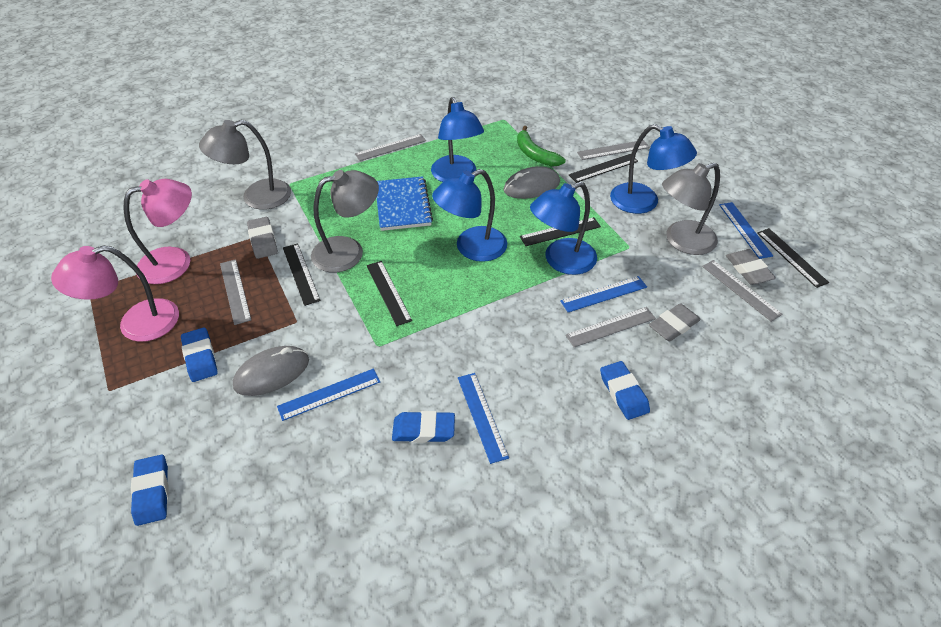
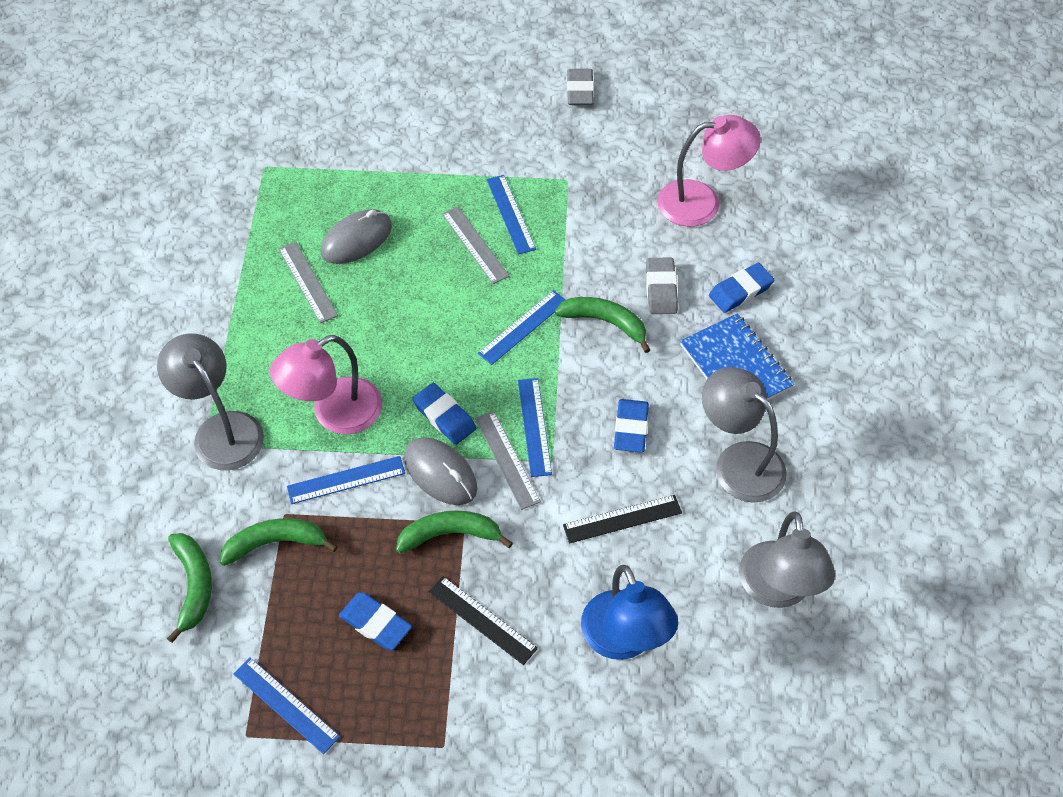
black ruler: [283,243,321,306] [367,261,412,326] [520,217,601,246] [569,154,638,183] [757,228,829,288] = 5 -> [429,576,538,665] [563,495,682,544] = 2
blue lamp: [431,97,484,182] [432,169,507,262] [530,182,597,275] [610,124,697,214] = 4 -> [581,565,678,660] = 1
blue ruler: [277,368,380,421] [458,373,509,464] [560,276,647,312] [719,202,773,259] = 4 -> [233,657,340,754] [287,456,405,504] [478,290,566,365] [487,175,536,255] [518,378,552,477] = 5
green banana: [517,126,566,167] = 1 -> [167,533,212,643] [220,518,338,566] [396,511,513,553] [555,297,650,353] = 4
grey eraser: [247,217,278,259] [649,303,701,341] [726,249,776,285] = 3 -> [567,69,594,105] [646,258,678,314] = 2
grey ruler: [220,259,251,325] [355,134,426,161] [566,307,656,347] [577,140,649,160] [702,260,783,322] = 5 -> [278,242,338,323] [442,207,509,284] [475,411,541,510] = 3

